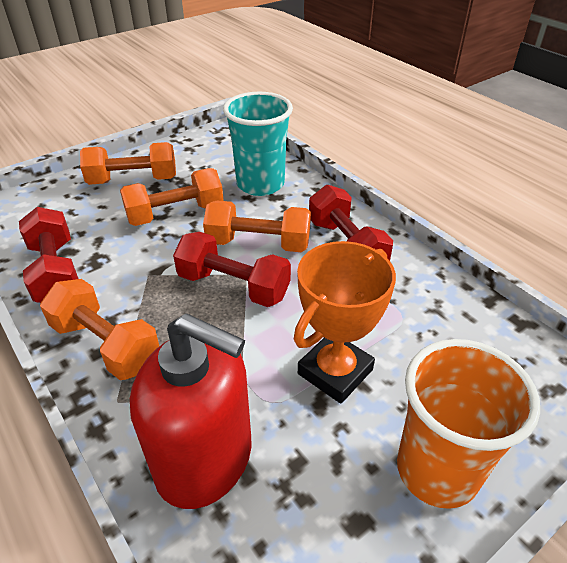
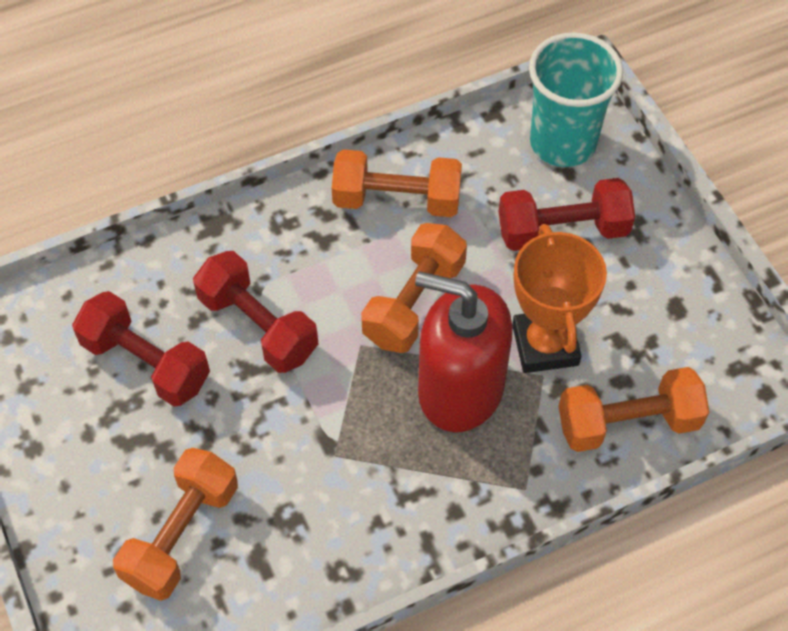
orange cup: [397,339,540,509] = 1 -> none = 0

